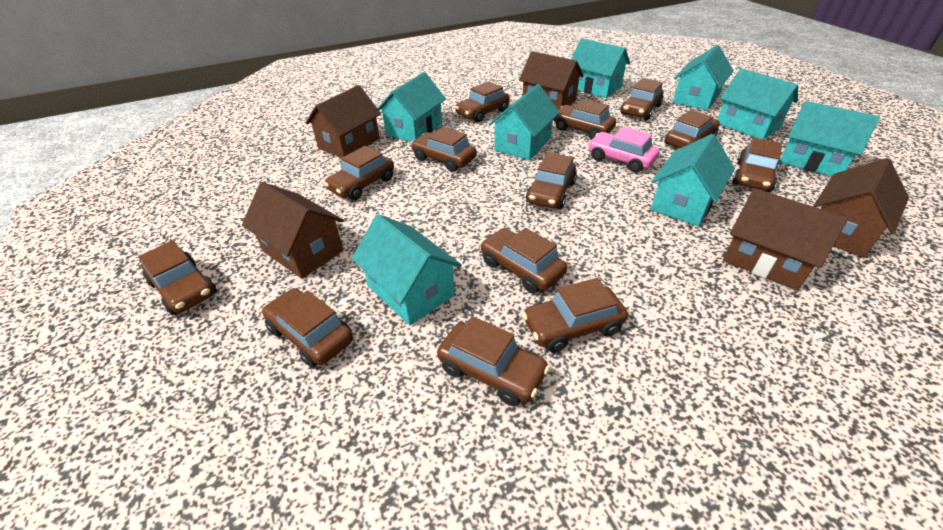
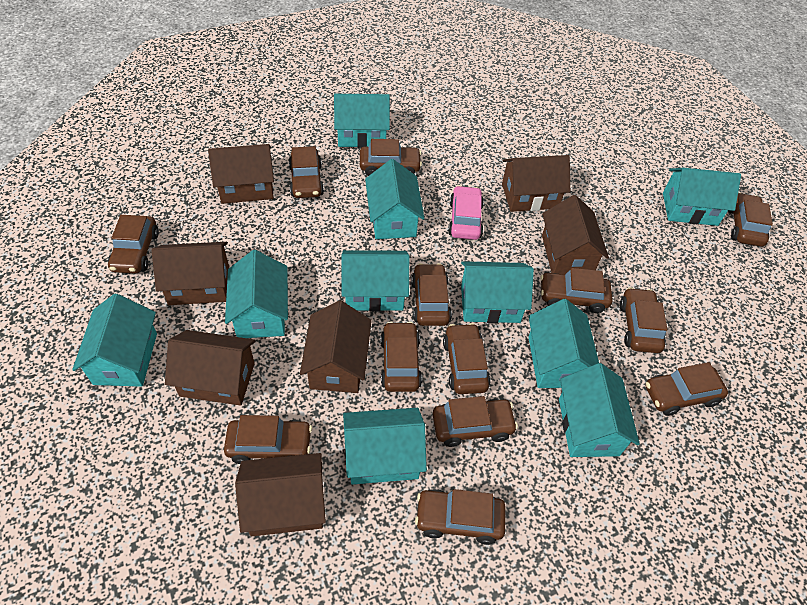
brown house: [242,182,344,279] [305,85,381,158] [519,51,584,109] [723,188,848,290] [814,158,909,258] = 5 -> [152,242,229,305] [165,330,255,406] [208,144,274,204] [235,453,326,536] [300,300,372,393] [502,155,570,212] [542,195,609,275] = 7
turquoise house: [352,214,462,325] [377,72,446,142] [489,84,560,160] [571,39,630,98] [651,134,735,226] [673,45,734,111] [717,68,798,139] [780,101,880,177] = 8 -> [72,294,157,387] [225,250,288,338] [334,94,390,148] [341,250,409,311] [343,408,427,485] [365,159,425,239] [461,261,534,323] [528,299,599,388] [559,363,640,457] [663,168,741,226] = 10

